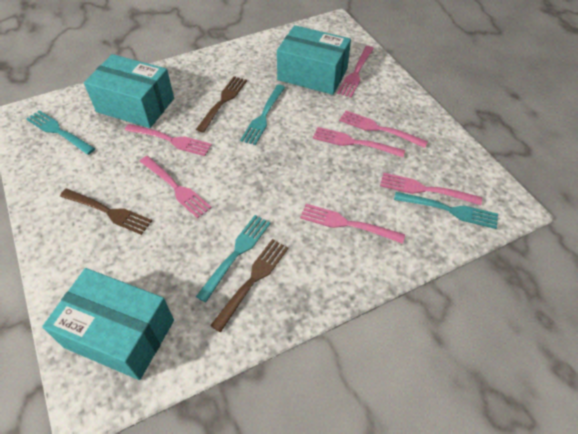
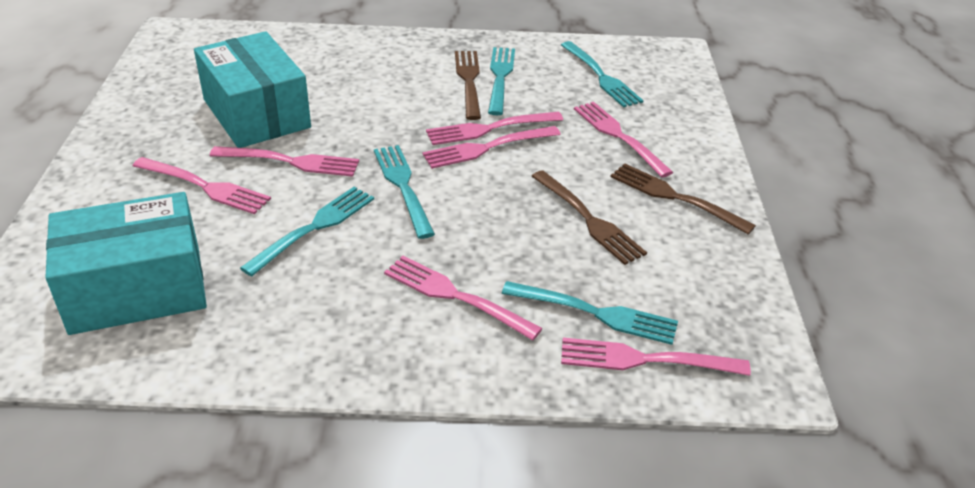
turquoise box: [42,268,174,380] [84,54,174,128] [277,25,351,95] = 3 -> [45,192,207,335] [194,31,311,148] = 2
turquoise fork: [26,110,95,155] [196,215,271,303] [240,85,285,145] [394,192,498,229] = 4 -> [240,187,374,277] [374,145,435,239] [488,47,515,115] [502,281,678,345] [561,41,644,108] = 5

